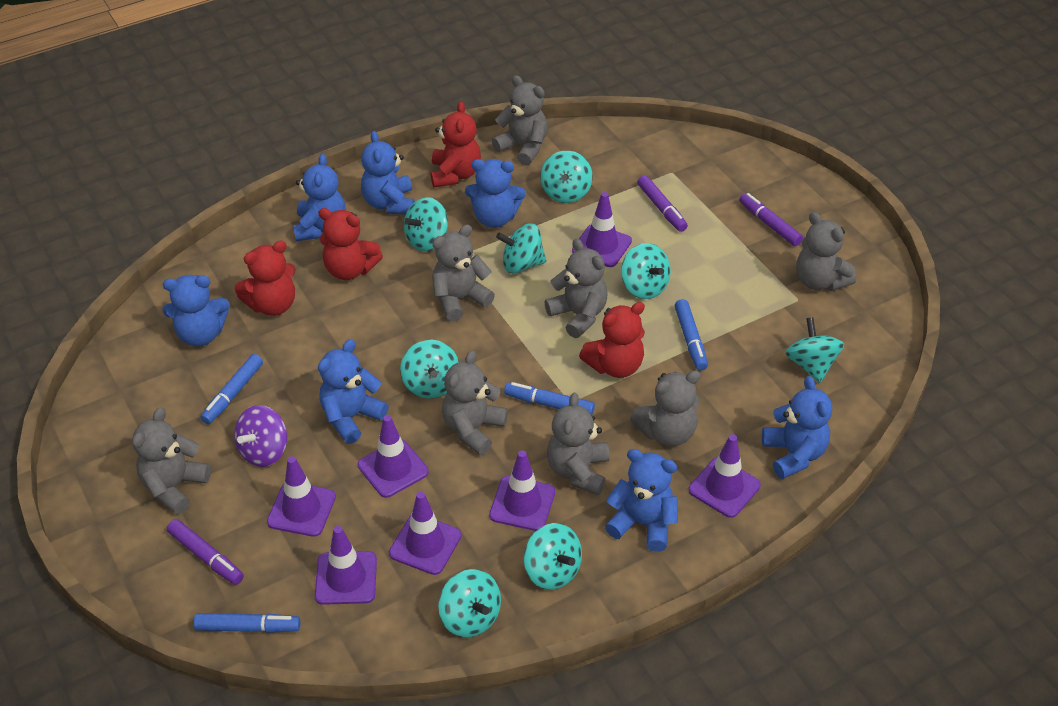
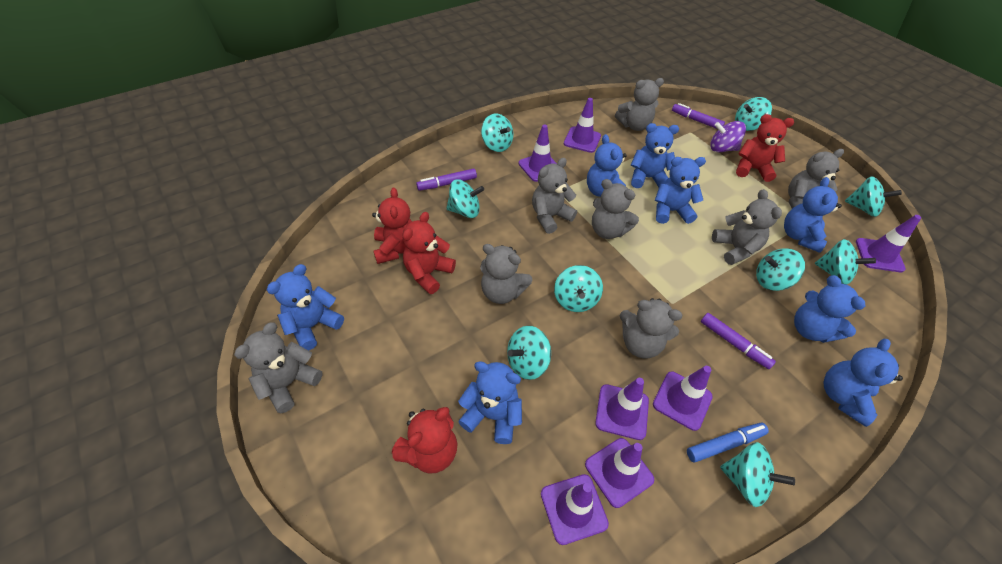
blue marker: [194,613,300,633] [200,354,263,424] [504,382,595,416] [675,299,708,371] = 4 -> [687,423,769,463] = 1
blue teddy bear: [163,275,230,346] [293,154,346,241] [318,339,389,444] [361,131,415,215] [465,159,526,228] [605,449,678,552] [762,376,832,479] = 7 -> [267,264,344,350] [458,361,522,444] [587,134,627,197] [631,123,679,188] [655,157,706,224] [784,177,842,253] [794,275,865,343] [824,339,903,427] = 8
turquoise spinning top: [400,340,459,399] [404,197,448,251] [438,569,501,637] [496,223,547,274] [523,523,582,590] [540,150,593,203] [621,243,671,299] [785,317,844,383] = 8 -> [446,179,484,218] [481,114,513,152] [507,326,551,380] [554,265,603,312] [720,442,795,507] [735,97,772,131] [756,249,805,291] [815,239,876,285] [845,176,902,217] = 9

